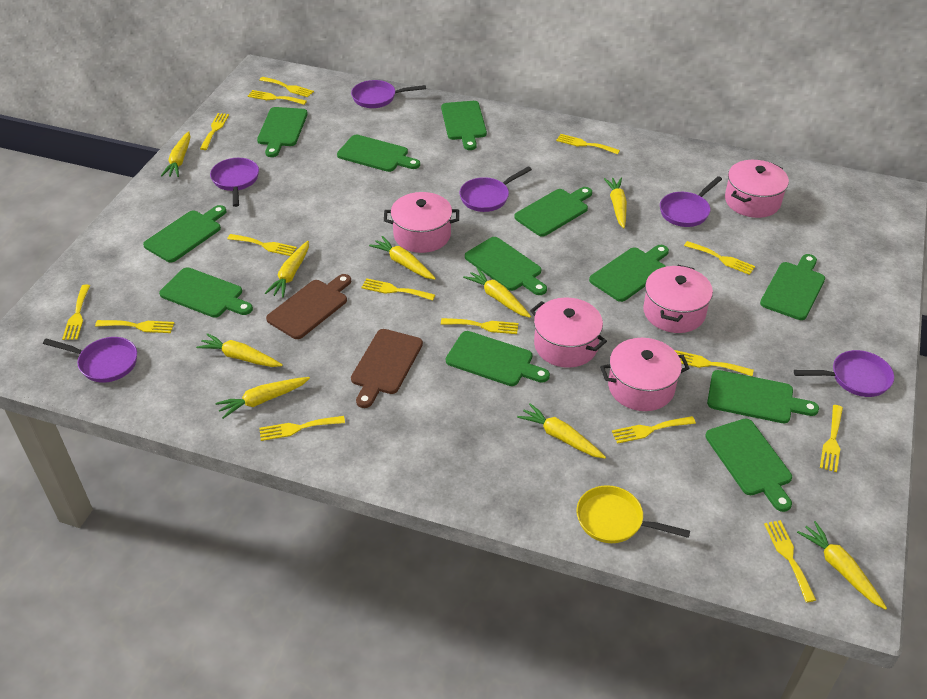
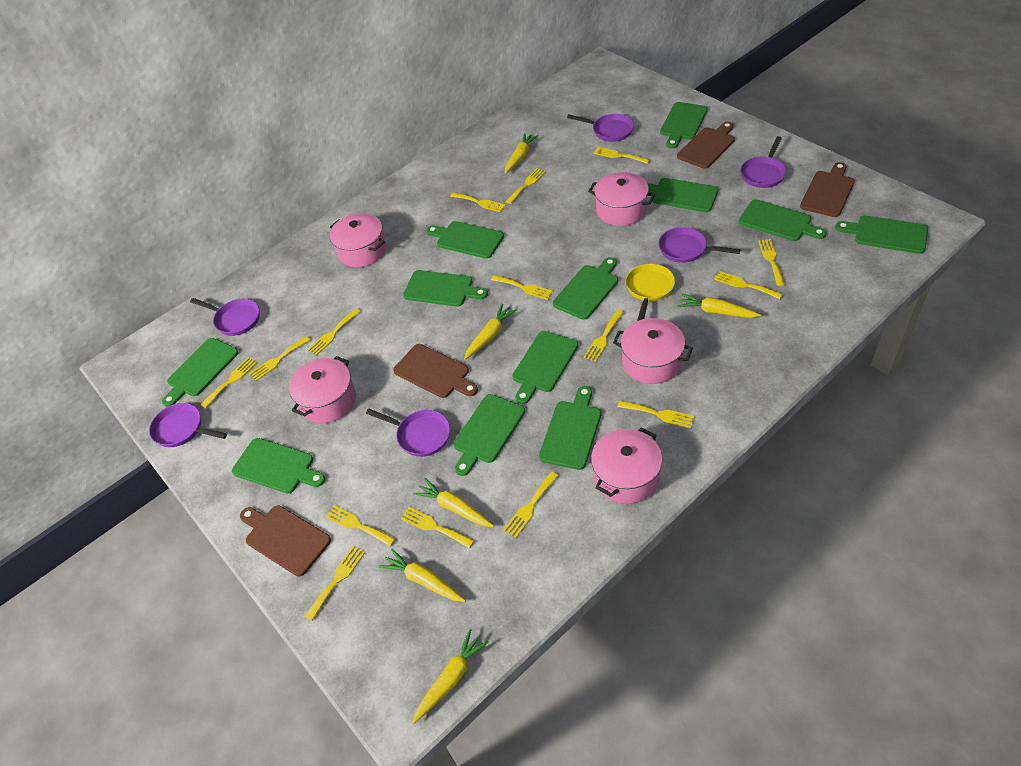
brown cutting board: [266,274,351,339] [351,329,423,408] = 2 -> [240,505,331,577] [393,344,478,398] [677,122,735,169] [800,162,855,217] = 4
yellow carrot: [161,131,191,177] [196,333,283,367] [215,377,310,419] [265,241,309,298] [369,236,436,280] [463,268,531,318] [517,403,606,459] [604,178,627,228] [797,521,887,610] = 9 -> [379,549,466,602] [412,629,489,724] [413,478,494,527] [464,304,517,360] [505,133,538,174] [678,293,761,318] = 6

